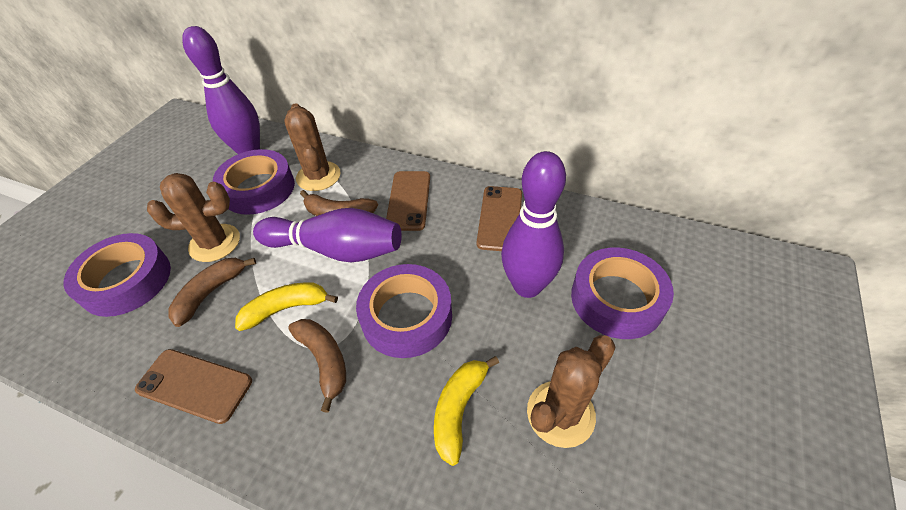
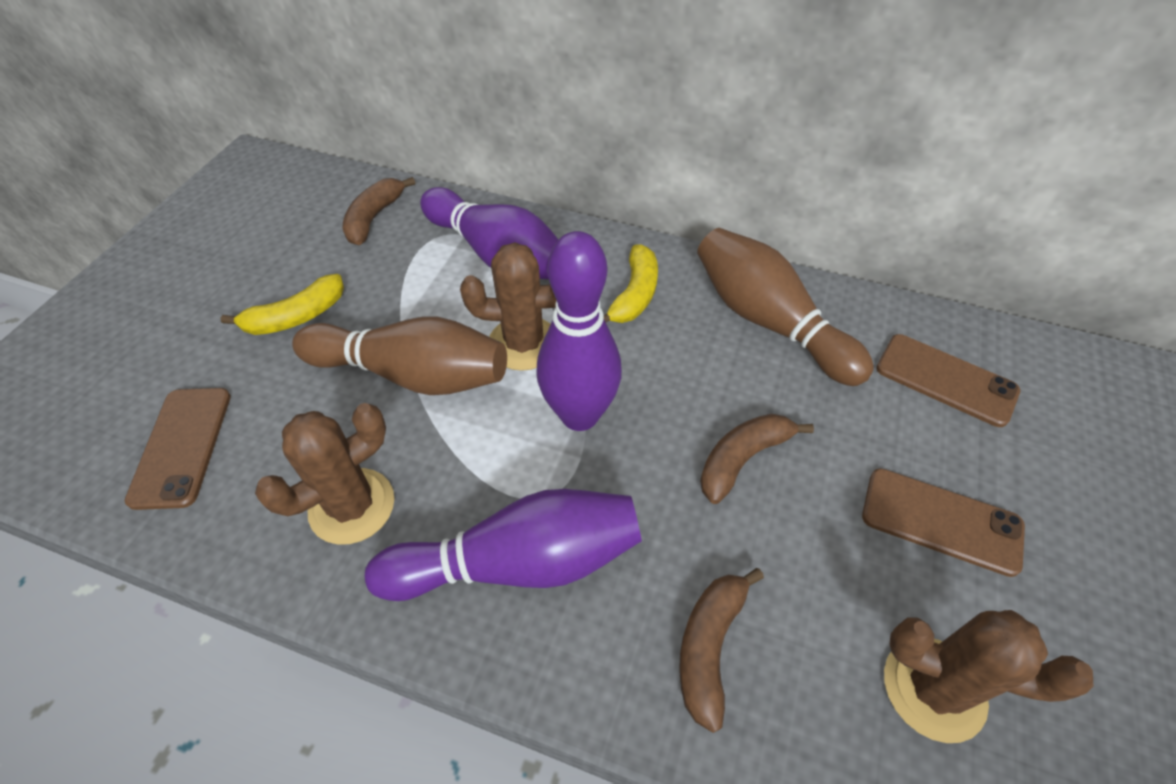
brown bowling pin: none = 0 -> [292,316,507,395] [697,228,874,386] = 2
purple tape: [63,233,171,317] [213,149,295,215] [356,264,452,358] [571,248,674,339] = 4 -> none = 0

